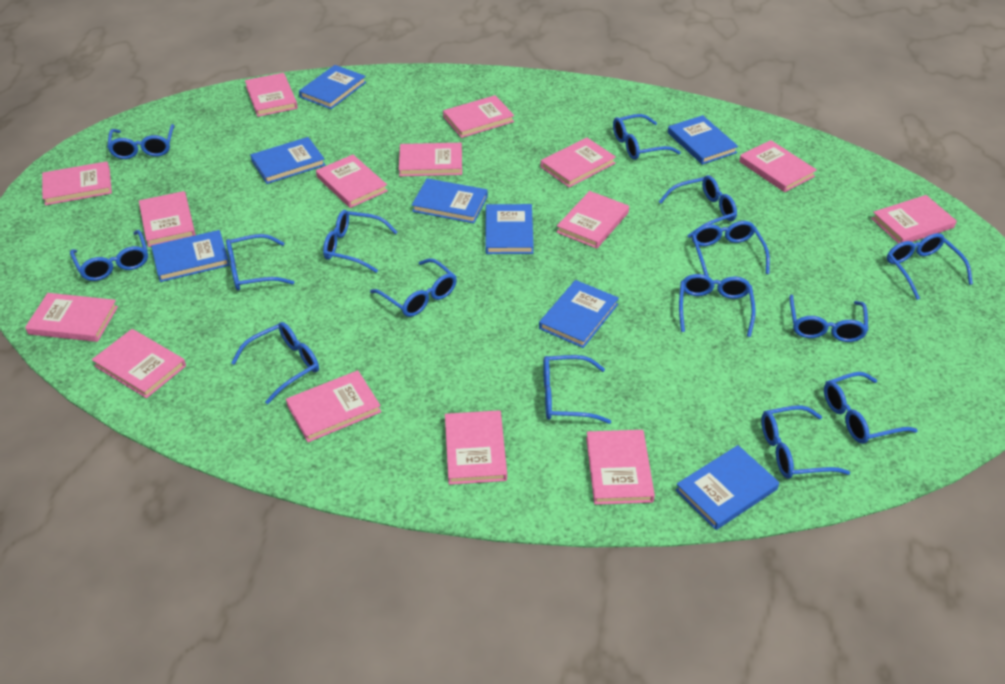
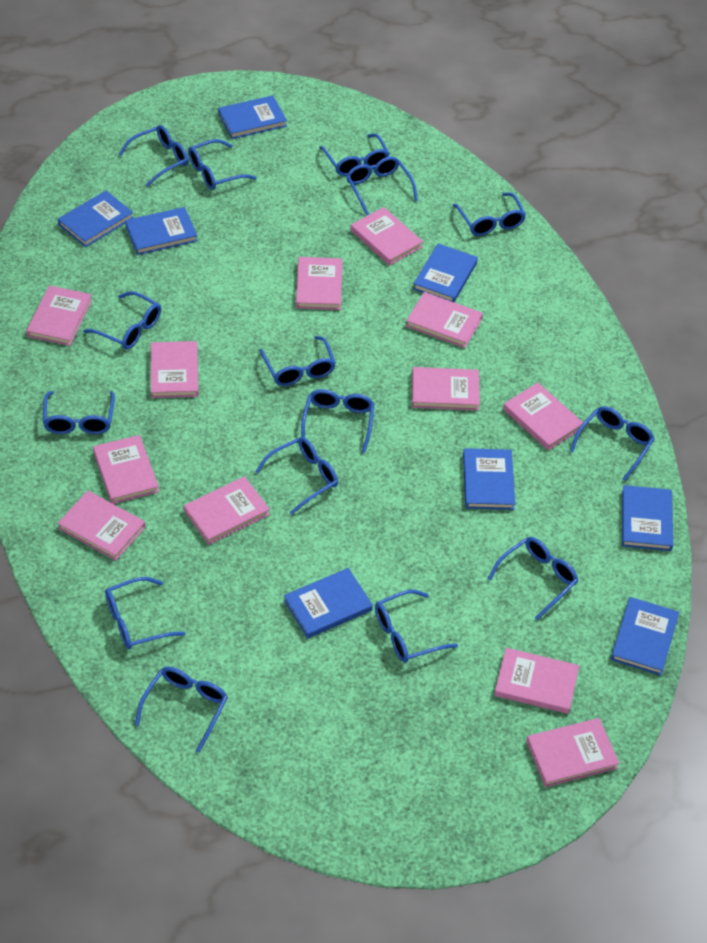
pink book: [25,293,118,342] [42,161,112,205] [92,329,186,398] [139,191,196,247] [245,73,298,117] [286,370,381,442] [316,155,388,208] [399,143,462,176] [443,95,514,138] [445,410,507,485] [541,138,616,188] [557,191,629,249] [586,430,655,505] [739,140,817,192] [871,195,957,244] = 15 -> [26,285,92,346] [58,491,146,561] [93,435,159,504] [151,341,199,398] [184,476,270,545] [296,257,343,310] [351,207,423,266] [406,292,483,348] [412,367,480,411] [494,648,579,714] [503,383,583,450] [526,718,619,787] = 12

